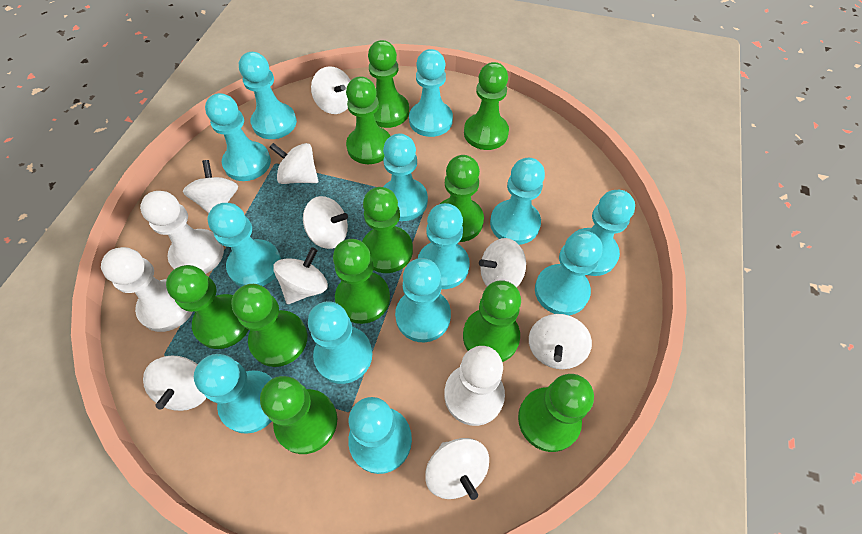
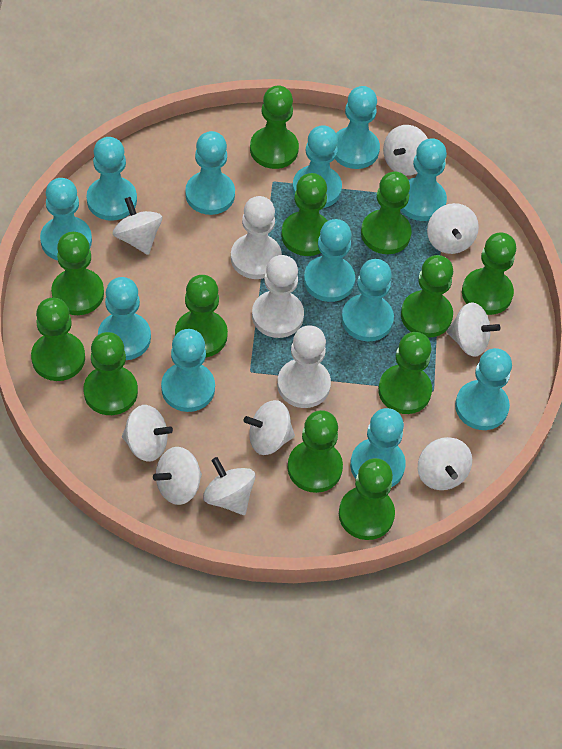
green pawn: [166,265,248,349] [231,284,307,367] [260,376,337,454] [333,239,390,324] [346,76,390,164] [362,187,413,273] [368,40,409,128] [440,155,484,242] [463,280,521,362] [464,62,509,150] [518,374,594,452] = 11 -> [31,298,85,381] [51,232,104,315] [83,332,138,415] [175,275,228,357] [250,85,299,169] [281,173,327,256] [287,410,343,493] [339,458,395,540] [361,172,412,254] [378,332,432,414] [401,255,453,338] [462,233,516,315] = 12
turquoise pawn: [194,354,273,434] [205,93,271,181] [208,203,281,287] [239,52,297,139] [308,301,372,384] [348,397,412,474] [383,133,428,221] [395,258,451,342] [409,49,453,137] [417,203,470,289] [490,158,545,245] [535,231,603,316] [574,190,635,276] = 13 -> [40,178,92,260] [87,137,137,221] [98,277,151,360] [161,329,215,412] [185,131,235,215] [292,125,342,208] [304,219,355,302] [335,86,380,169] [341,259,394,342] [350,408,406,487] [400,138,447,221] [455,348,512,430] = 12

